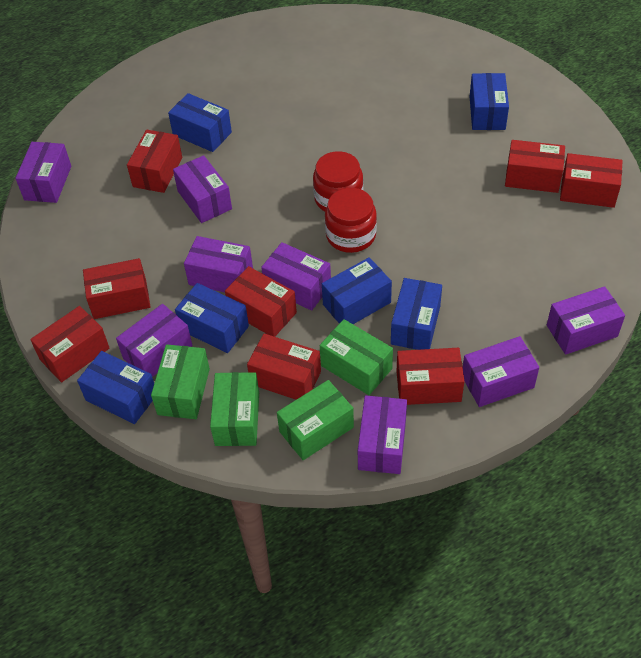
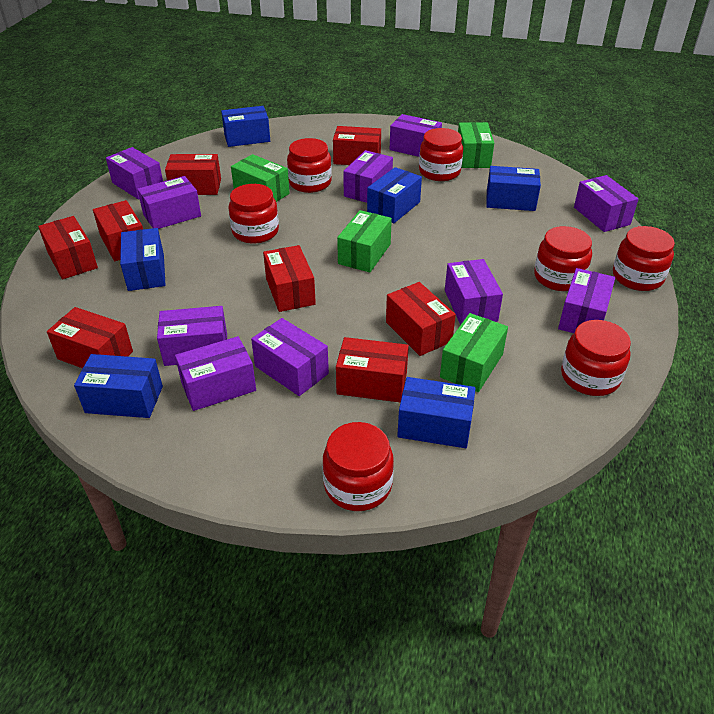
purple box: [15,142,71,203] [116,304,193,377] [173,155,232,223] [184,236,253,292] [261,242,331,311] [358,396,407,474] [463,336,539,407] [547,286,625,355] = 8 -> [106,147,163,200] [137,176,201,229] [157,306,227,366] [175,336,256,411] [251,318,329,396] [343,150,393,203] [390,114,442,157] [445,259,503,325] [558,268,615,333] [574,175,638,232] = 10
red jar: [313,151,363,212] [325,188,377,253] = 2 -> [228,184,279,244] [287,138,332,193] [323,422,394,511] [419,128,463,181] [534,226,592,291] [561,320,631,396] [613,226,675,291] = 7

